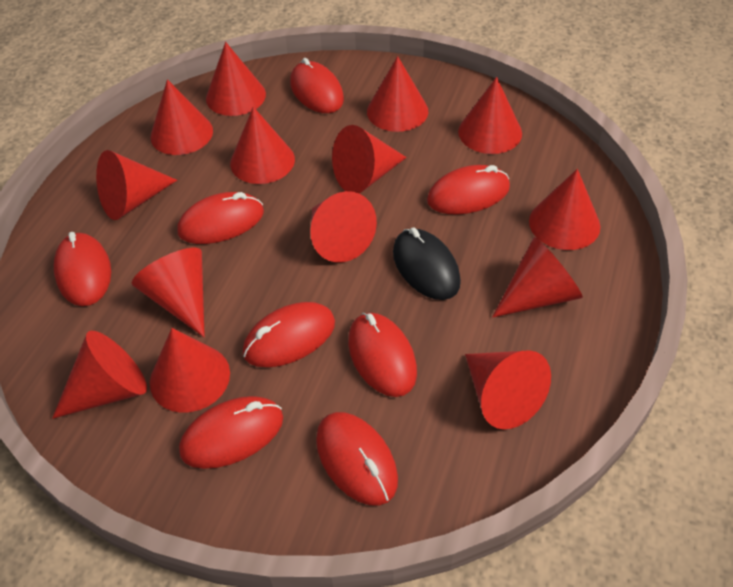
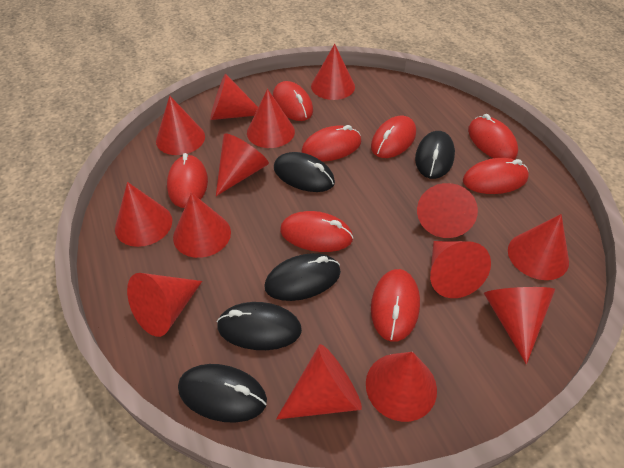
black mouse: [393,228,461,300] = 1 -> [178,364,267,423] [217,302,302,350] [264,253,341,301] [274,152,335,192] [415,131,455,179] = 5

